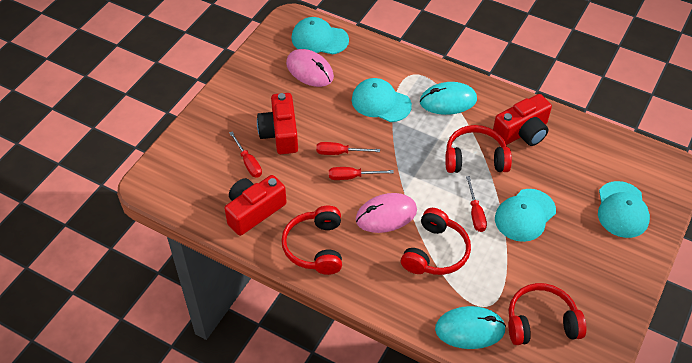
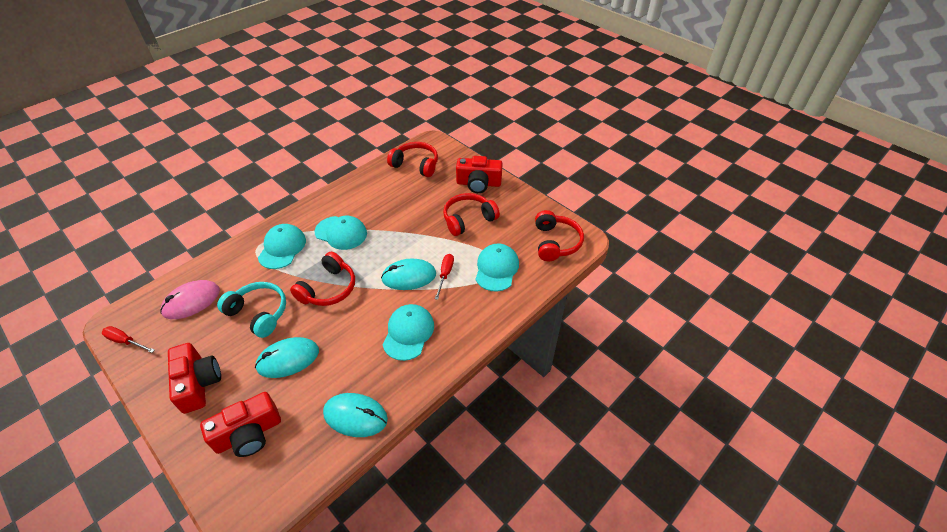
pink mouse: [286,49,334,87] [356,193,417,233] = 2 -> [160,280,220,319] = 1
red screwdriver: [229,131,262,178] [316,142,380,155] [329,167,394,180] [466,176,487,232] = 4 -> [102,326,155,353] [435,254,454,300] = 2
turquoise headphones: none = 0 -> [217,282,286,338] = 1
turquoise mouse: [420,82,477,115] [435,306,506,349] = 2 -> [255,337,319,378] [323,393,388,437] [381,259,436,290] = 3

